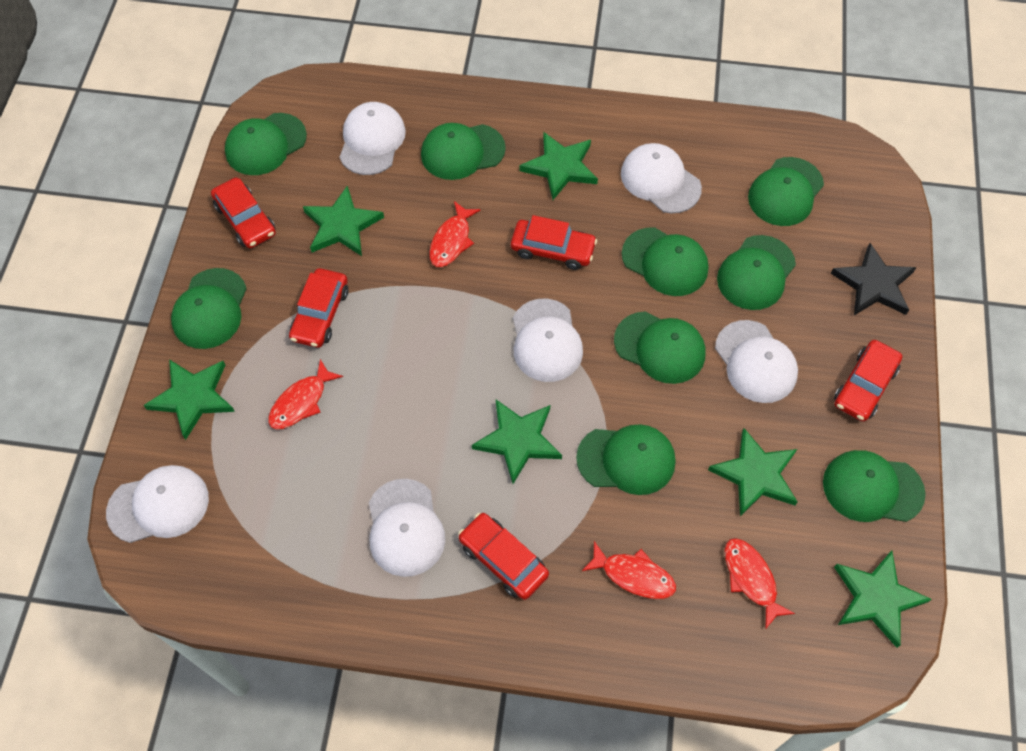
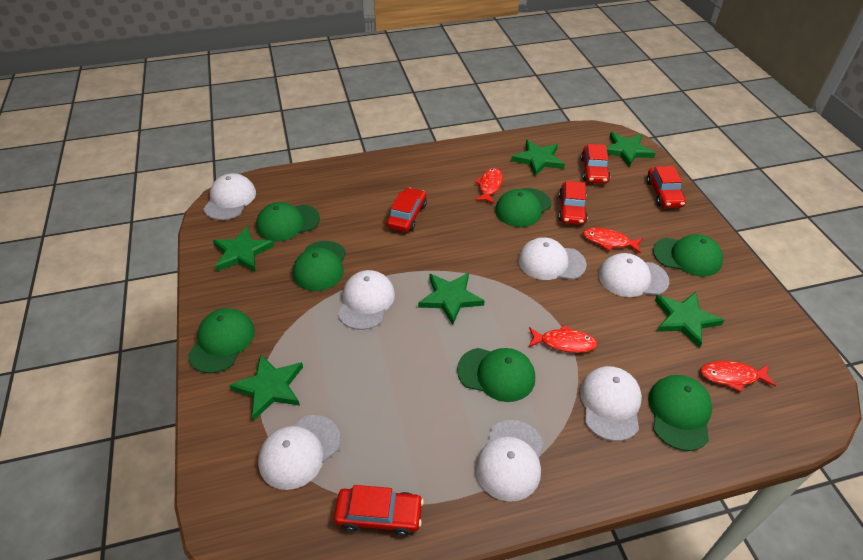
black star: [830,243,916,315] = 1 -> none = 0
green cap: [171,268,247,349] [225,113,307,175] [421,123,506,180] [576,424,675,495] [614,312,706,384] [622,228,708,296] [717,235,796,310] [748,157,824,226] [823,450,926,522] = 9 -> [188,308,255,373] [256,202,320,241] [292,241,346,291] [457,348,535,402] [495,188,551,227] [648,375,712,451] [653,234,723,277] = 7
white cap: [106,465,209,543] [340,102,406,175] [369,479,445,577] [513,299,583,382] [621,143,702,213] [715,320,798,403] = 6 -> [204,173,256,220] [258,415,341,490] [338,270,395,330] [475,420,544,502] [518,237,587,280] [580,366,642,441] [598,253,669,297] = 7

